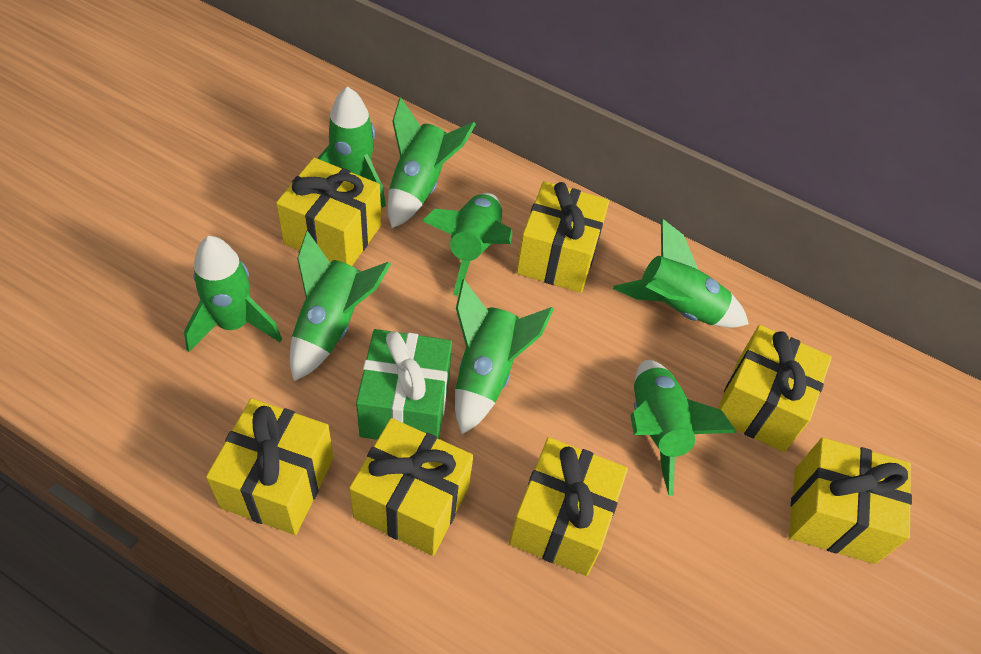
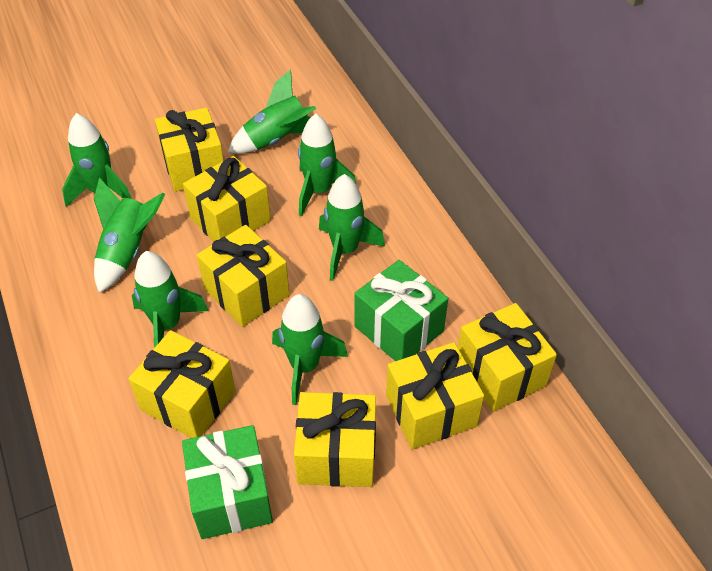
green gift: [356,329,452,440] = 1 -> [182,425,273,539] [354,260,448,361] = 2
green rocket: [184,236,282,352] [290,231,391,381] [317,86,386,208] [387,97,476,228] [422,193,513,296] [455,279,554,434] [613,219,749,328] [630,360,737,496] = 8 -> [62,113,132,207] [94,177,165,293] [132,251,209,347] [228,69,316,154] [272,294,348,405] [298,114,356,217] [319,174,385,281] = 7

